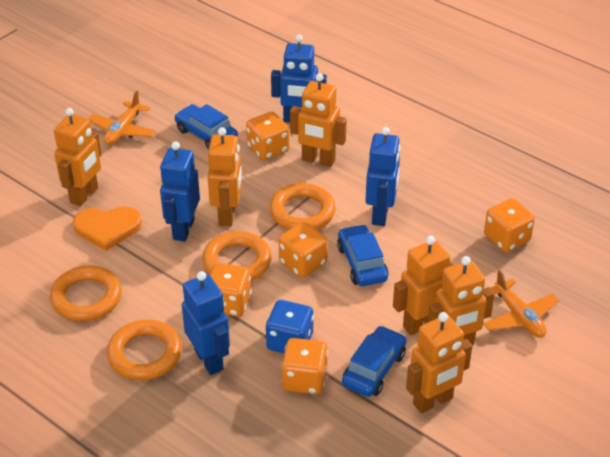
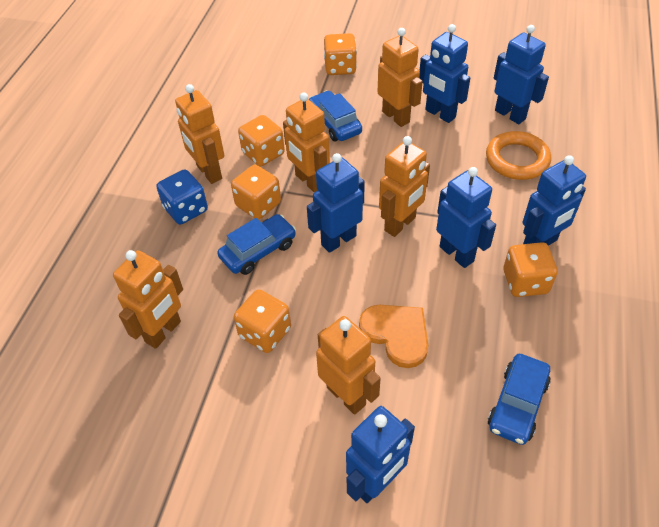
blue robot: [160,141,200,242] [182,271,230,375] [271,34,327,123] [365,127,400,226] = 4 -> [307,153,365,253] [346,406,415,503] [419,24,470,123] [436,167,496,268] [494,25,549,124] [523,155,586,246] = 6
orange plane: [89,91,156,145] [483,270,559,338] = 2 -> none = 0
orange ring: [50,266,122,321] [107,320,182,380] [202,231,272,281] [270,183,336,230] = 4 -> [486,131,551,180] = 1

